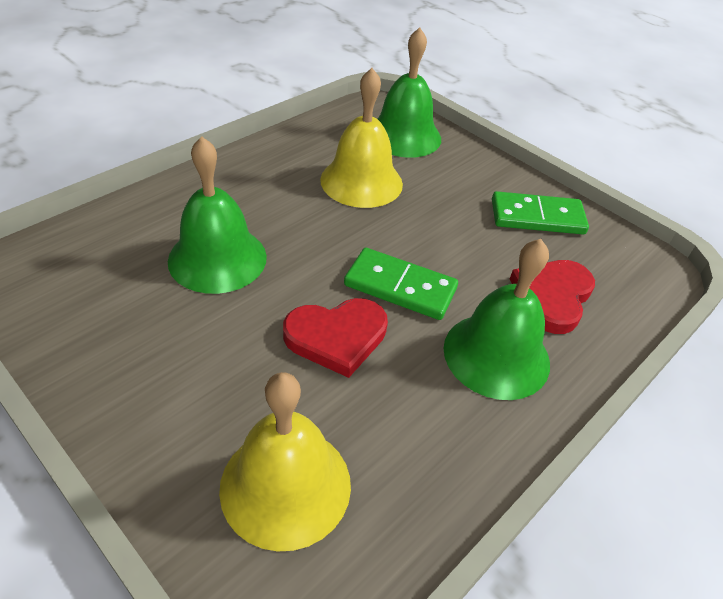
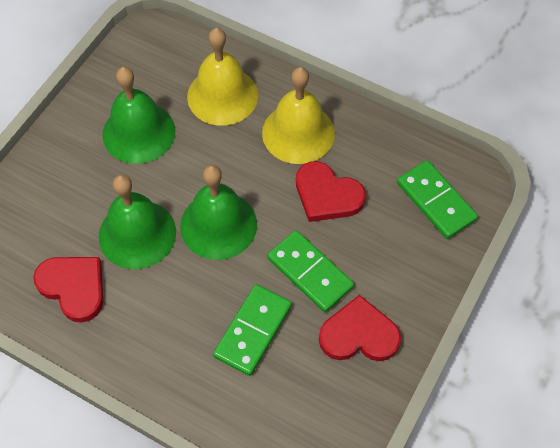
green domino: [344,248,458,320] [492,191,589,235] = 2 -> [213,284,292,376] [267,230,354,312] [397,160,478,239] = 3
red heart: [283,298,388,378] [510,260,595,334] = 2 -> [33,257,103,322] [296,161,366,222] [319,295,401,361] = 3

